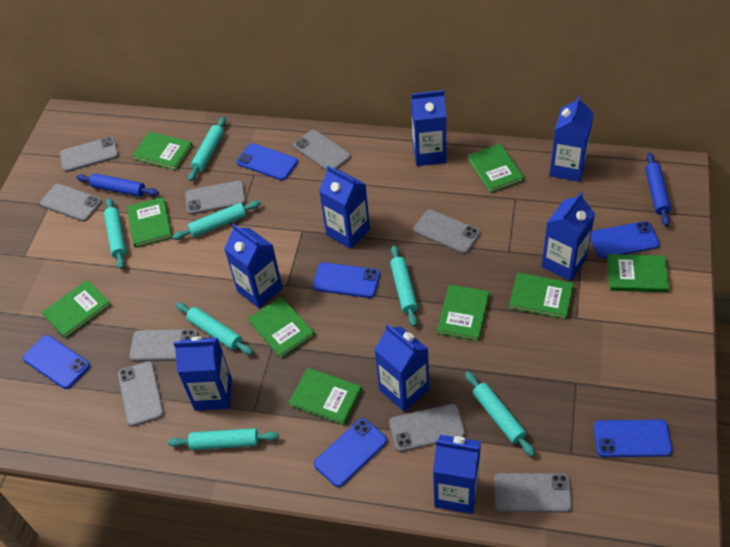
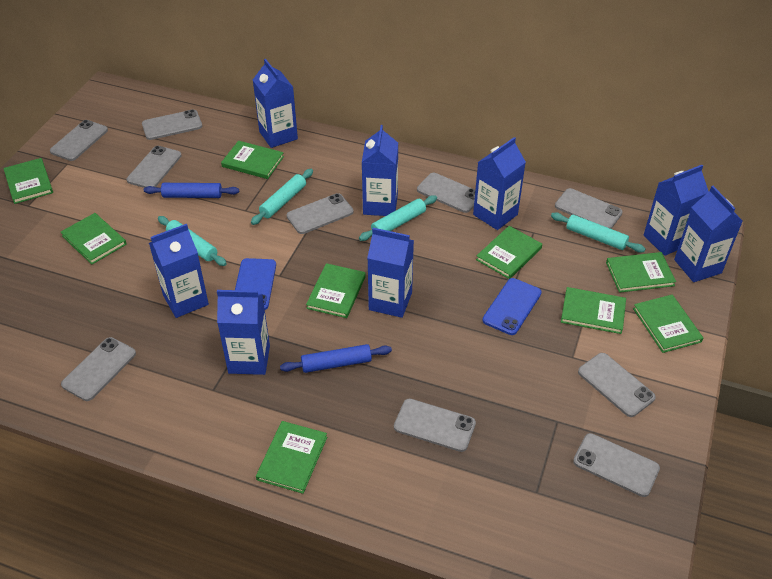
blue phone: [23,335,90,389] [237,143,298,180] [313,262,380,298] [314,418,387,487] [590,221,660,258] [594,419,672,457] = 6 -> [235,258,276,310] [483,278,542,335] = 2
grey phone: [40,184,102,222] [60,137,119,172] [118,361,164,427] [129,329,198,362] [185,181,246,215] [293,130,351,171] [389,404,465,452] [414,209,480,254] [494,473,572,513] = 9 -> [50,120,108,161] [61,337,136,401] [127,146,182,188] [142,109,202,140] [287,193,354,234] [394,399,476,452] [417,173,475,213] [555,188,623,229] [573,433,660,497] [578,353,656,417] = 10
turquoise rolling pin: [104,198,126,269] [168,428,279,450] [172,200,261,240] [176,303,253,355] [188,117,226,181] [390,245,418,327] [465,371,535,456] = 7 -> [158,216,227,266] [251,169,313,225] [359,195,437,241] [551,213,646,253] = 4

